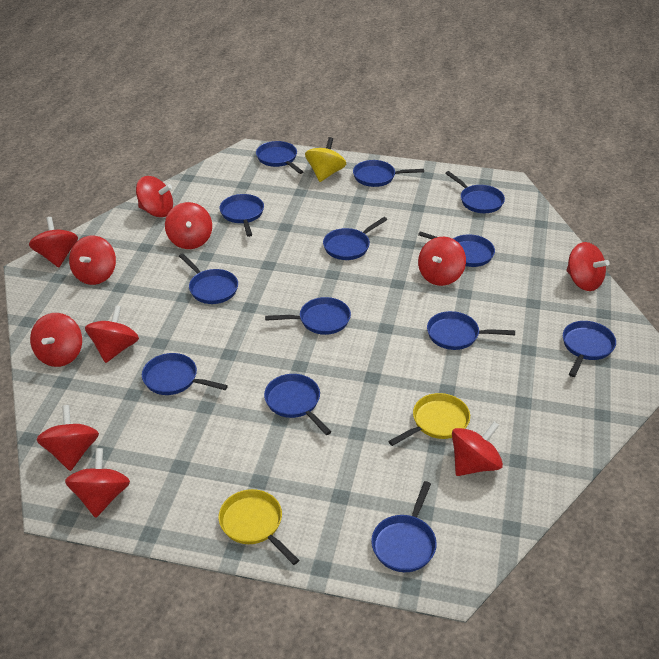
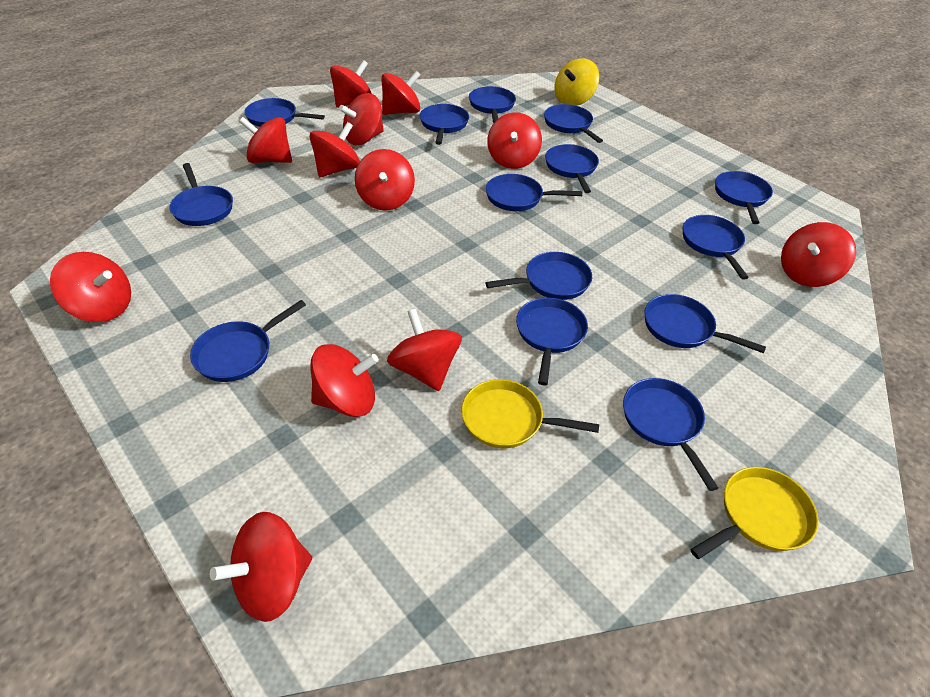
blue pan: [142,353,228,395] [179,253,238,304] [219,194,264,237] [256,141,303,174] [264,374,331,435] [265,297,351,335] [323,217,388,260] [353,160,424,187] [371,481,437,572] [418,231,495,267] [427,311,515,350] [445,171,505,213] [563,321,616,377] = 13 -> [169,163,233,226] [190,300,306,382] [244,98,325,127] [420,104,469,145] [469,86,516,123] [485,252,592,300] [486,174,582,211] [516,298,588,386] [544,104,603,143] [545,144,599,193] [623,378,719,491] [644,294,766,353] [683,215,749,280] [715,171,773,224] = 14
red spinning top: [29,217,78,267] [30,313,82,367] [36,405,99,471] [65,448,130,518] [69,236,116,285] [85,305,139,363] [136,176,173,217] [165,202,212,249] [418,237,466,286] [452,422,503,476] [566,242,610,291] = 11 -> [50,252,131,322] [210,512,312,622] [239,117,292,163] [309,122,360,177] [310,344,379,417] [330,60,371,108] [339,93,384,145] [355,149,415,211] [381,71,421,115] [387,309,462,391] [487,113,542,169] [781,222,856,287] = 12

